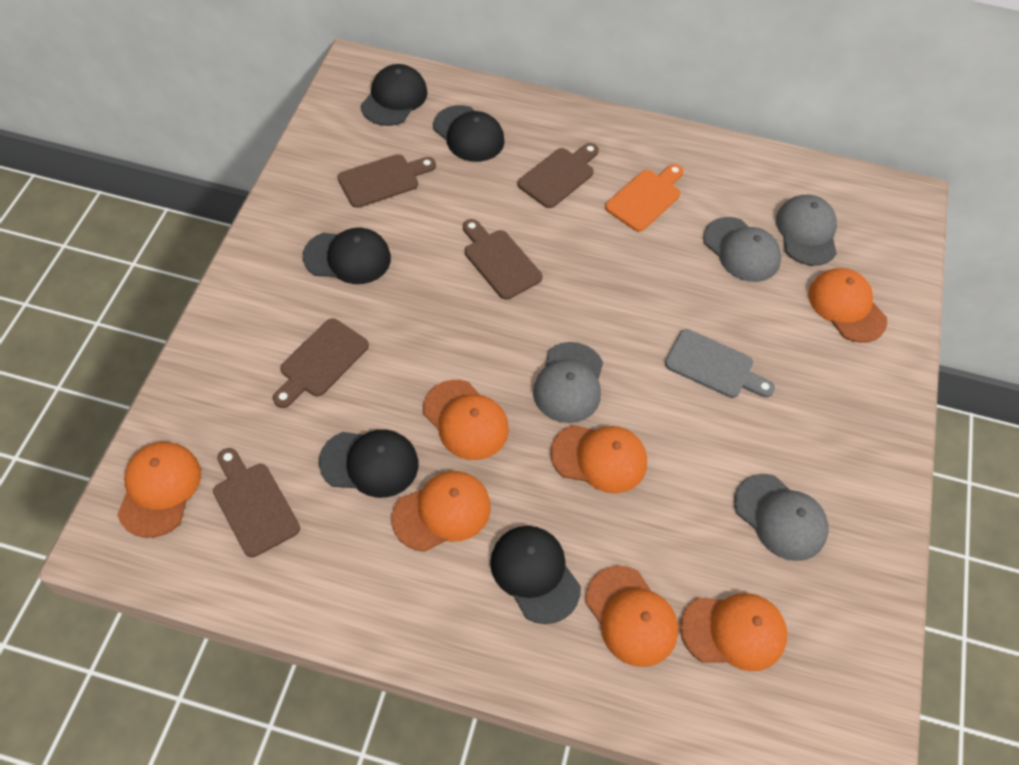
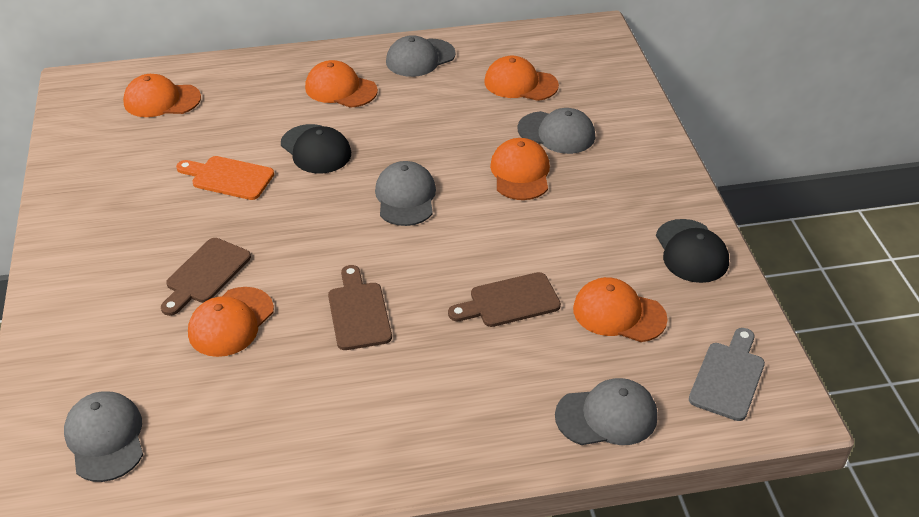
black cap: [303,228,391,284] [319,429,418,498] [361,64,427,126] [433,105,505,162] [490,526,581,624] = 5 -> [281,124,351,174] [656,219,729,283] = 2
brown cutting board: [213,448,300,557] [273,318,369,408] [338,154,436,208] [463,219,543,300] [518,143,599,208] = 5 -> [161,238,251,316] [328,265,392,350] [448,272,561,327] = 3
grey cap: [533,342,603,423] [703,217,781,282] [734,474,829,561] [776,195,837,266] = 4 -> [64,391,143,482] [375,161,436,226] [386,35,456,77] [517,108,595,154] [555,378,658,445] = 5
orange cap: [117,442,201,538] [392,471,491,552] [423,380,509,460] [550,425,647,493] [585,566,678,667] [680,593,787,671] [809,268,887,343] = 7 -> [123,74,201,117] [188,287,274,357] [305,60,378,108] [484,56,559,101] [490,138,550,200] [573,277,668,342] = 6

